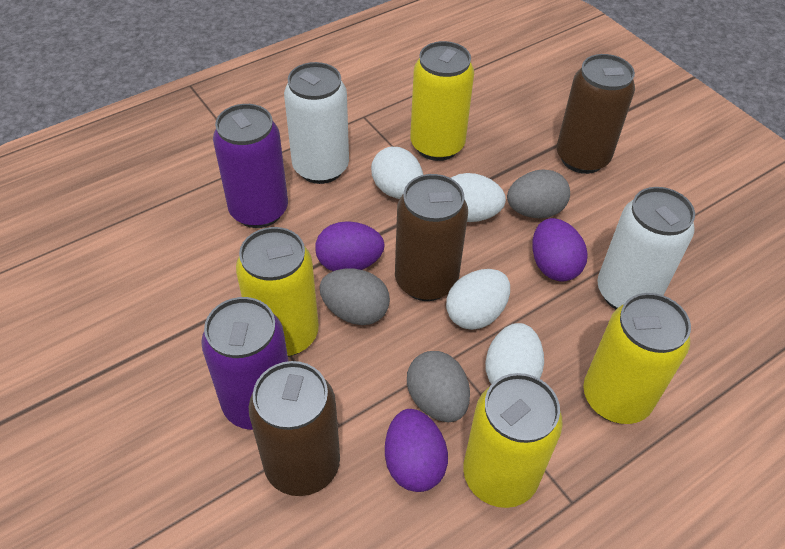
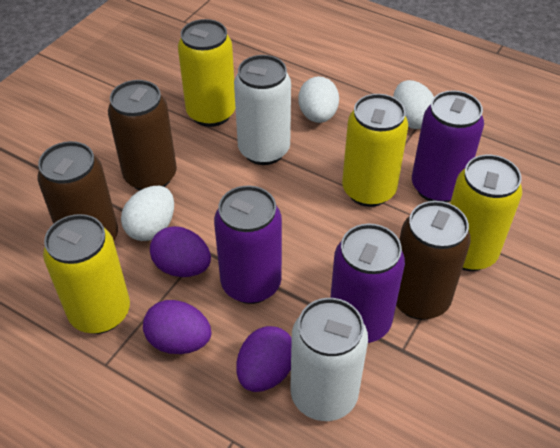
grey egg: [319,269,390,325] [407,351,470,422] [507,170,570,218] = 3 -> none = 0
purple can: [201,297,289,430] [213,104,288,228] = 2 -> [214,186,282,304] [330,223,405,343] [412,90,484,203] = 3
white egg: [371,147,423,199] [446,269,510,330] [451,173,506,222] [485,323,544,384] = 4 -> [121,186,174,241] [298,76,339,123] [393,80,434,129] = 3

